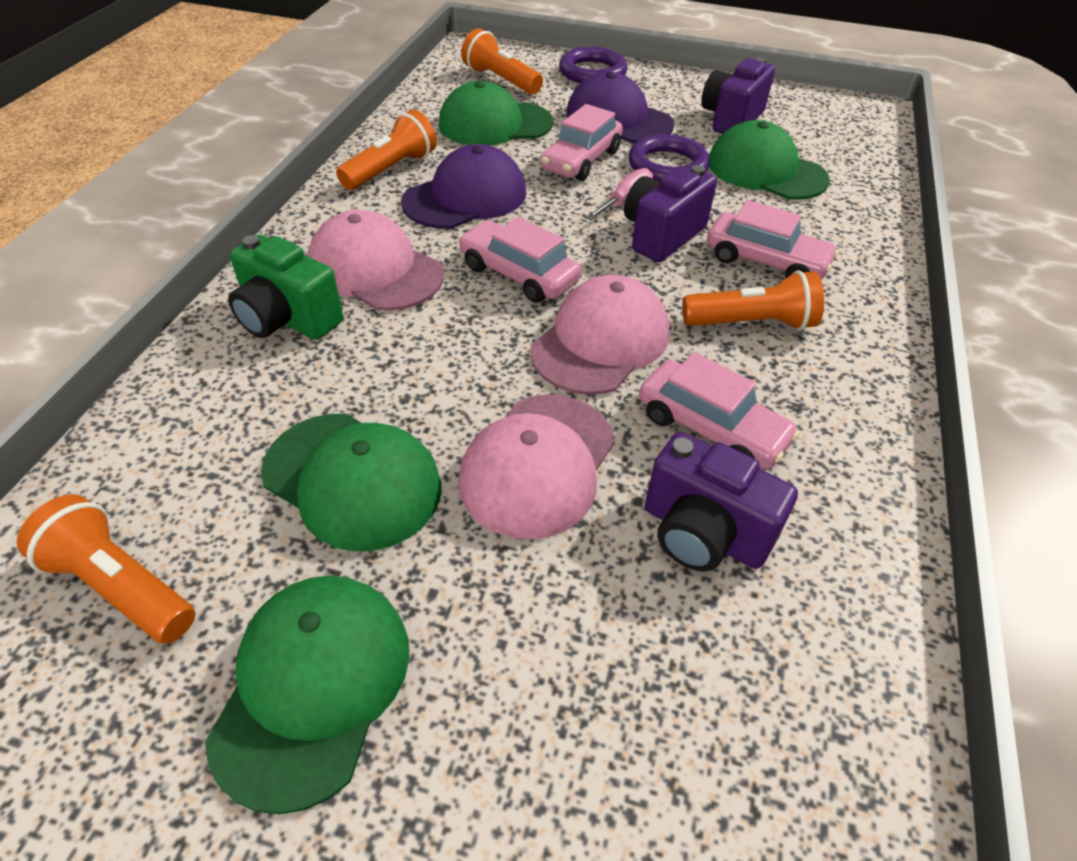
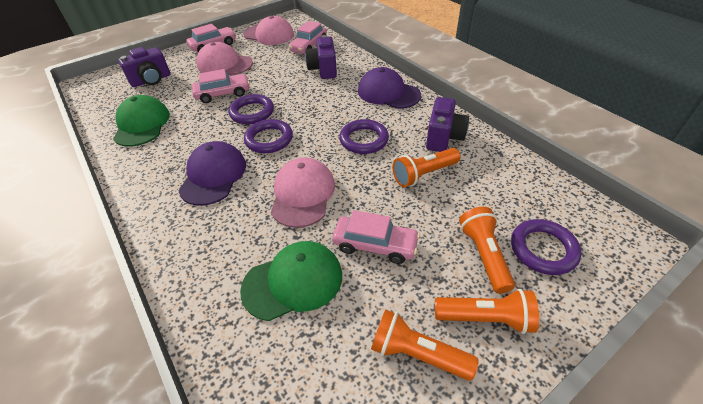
green camera: [228,235,343,340] = 1 -> none = 0
green cap: [205,576,410,814] [261,414,441,552] [439,81,553,145] [709,120,830,200] = 4 -> [113,95,170,147] [240,241,342,321] = 2
pink screwdriver: [585,168,653,220] = 1 -> none = 0
purple ring: [559,47,628,83] [629,134,710,182] = 2 -> [228,94,274,124] [244,119,293,153] [339,119,389,154] [511,219,582,275] = 4

